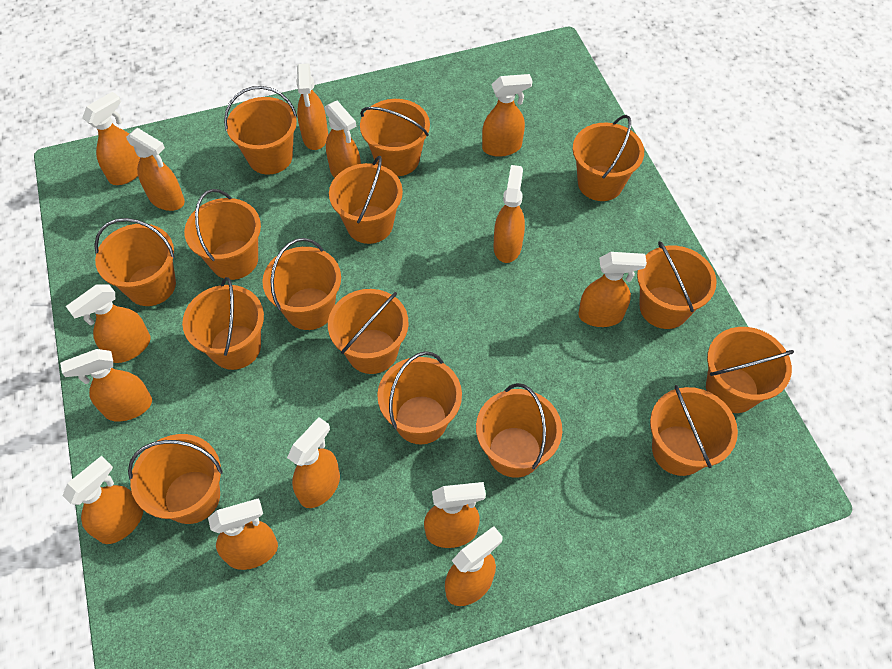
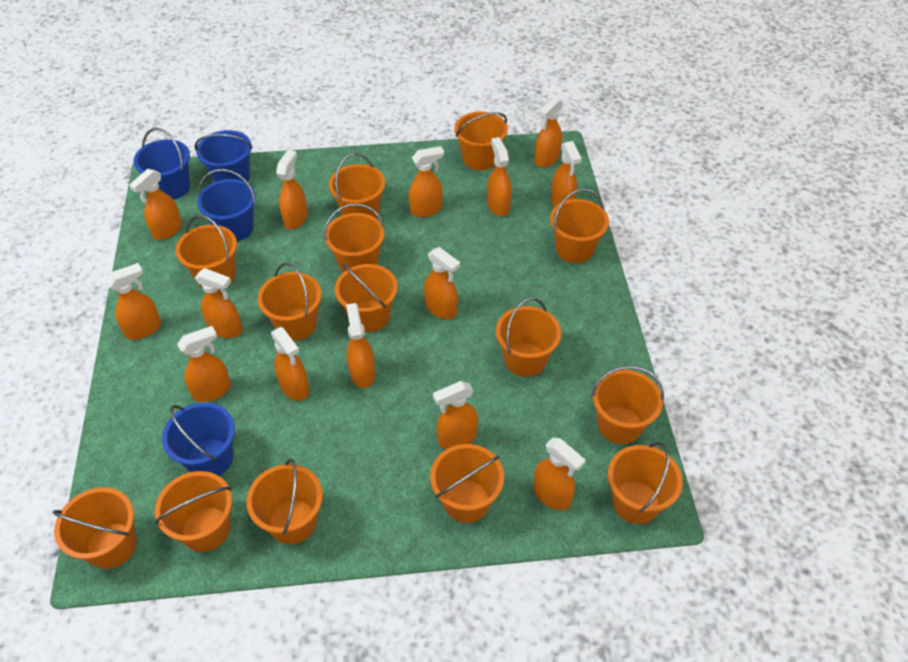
blue bucket: none = 0 -> [133,128,190,200] [162,403,235,476] [195,130,253,182] [197,169,256,242] = 4
orange bucket: [94,218,176,306] [128,434,223,524] [182,277,264,370] [184,189,261,280] [224,86,297,175] [262,238,341,330] [328,289,408,374] [329,156,403,244] [360,99,430,176] [377,351,462,444] [476,383,562,478] [573,115,644,201] [637,241,717,329] [650,385,738,476] [706,327,794,413] = 15 -> [53,487,137,569] [155,471,232,552] [176,215,237,288] [246,458,323,544] [258,263,322,341] [324,203,385,272] [329,153,385,219] [335,264,398,332] [430,444,504,523] [454,112,508,170] [496,298,561,377] [550,189,609,263] [591,366,664,444] [608,442,683,524] = 14

